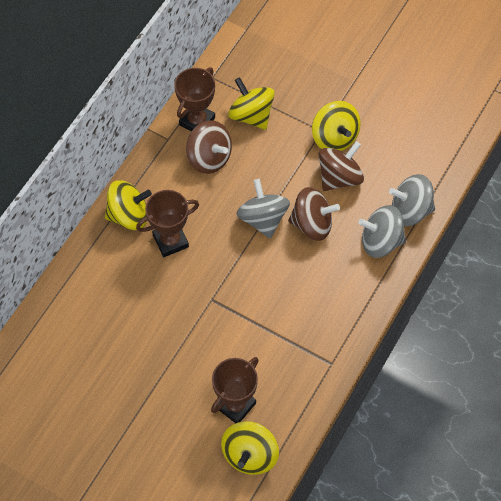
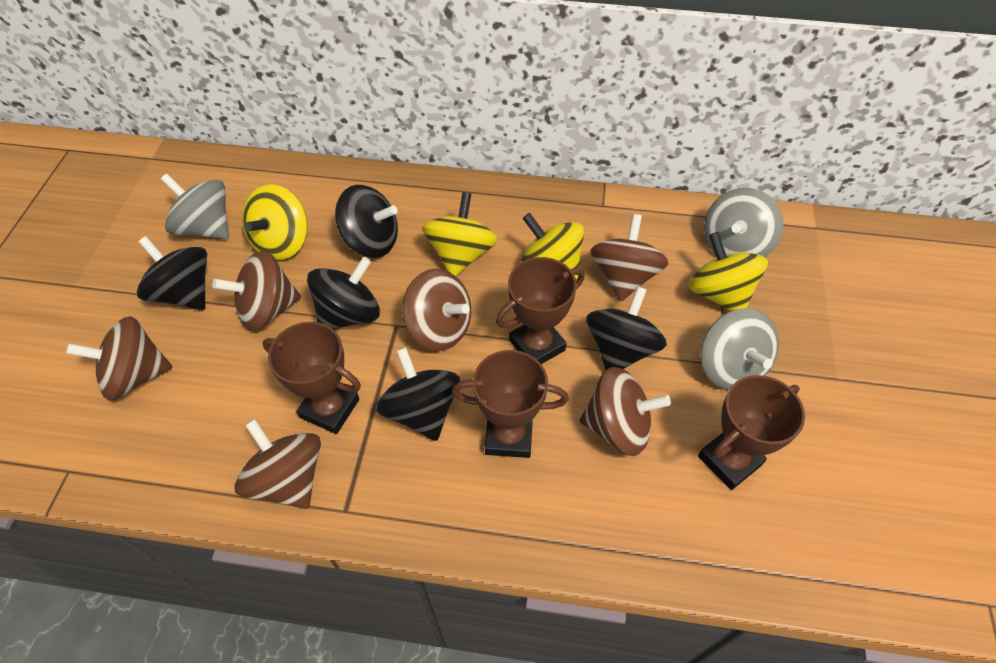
black spinning top: none = 0 -> [137,236,207,310] [307,256,380,330] [335,185,398,258] [376,347,460,441] [586,286,667,370] = 5
brown spinning top: [186,120,232,174] [288,187,340,241] [319,141,364,191] = 3 -> [66,316,173,401] [212,251,301,331] [235,419,321,509] [402,269,471,351] [580,367,671,456] [591,214,668,302] = 6
brown trophy: [136,190,199,257] [174,68,215,131] [211,357,259,423] = 3 -> [263,322,361,434] [452,350,569,458] [496,257,584,364] [698,375,805,490] = 4

